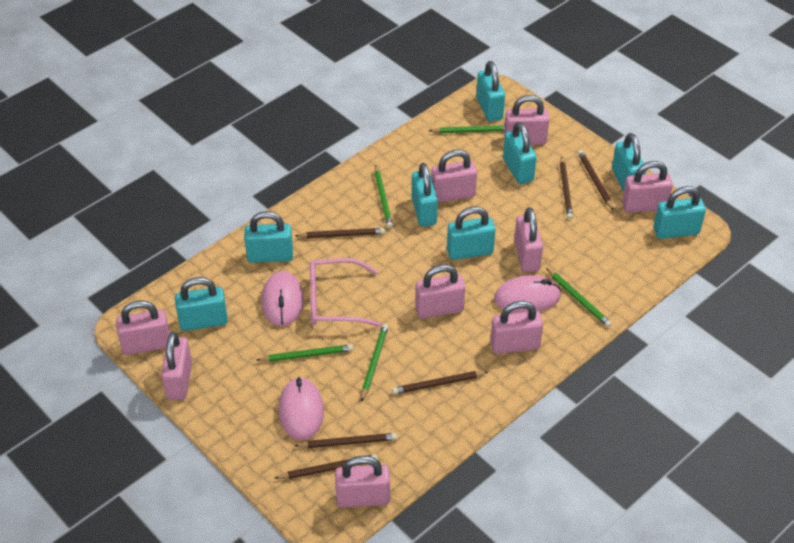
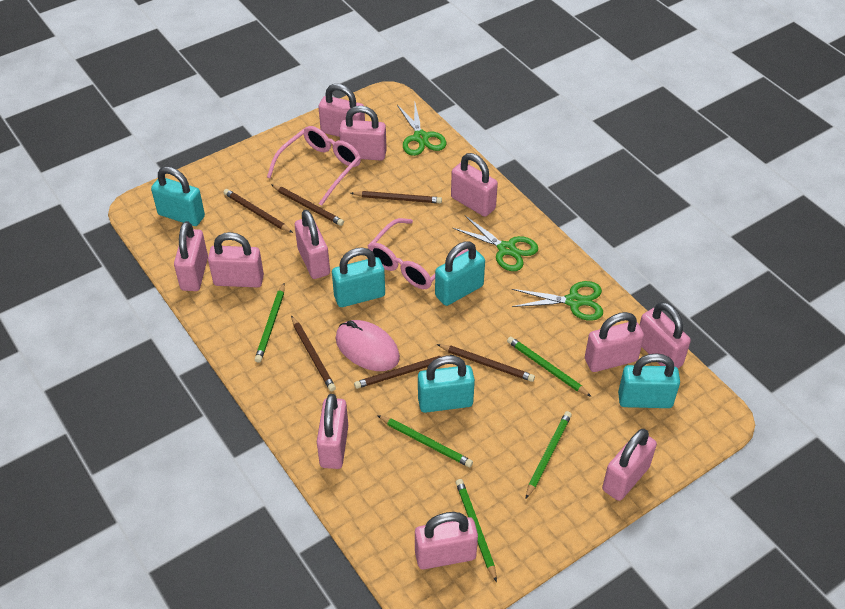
green scissors: none = 0 -> [397,103,446,156] [453,216,538,271] [512,281,603,321] = 3
pink glasses: [310,258,381,327] = 1 -> [267,126,361,206] [368,218,469,289] = 2
pink mouse: [261,271,304,326] [279,377,324,440] [494,275,561,313] = 3 -> [335,320,400,371] = 1
pink padlock: [116,300,170,355] [161,332,192,400] [335,456,390,508] [415,264,465,319] [431,150,477,203] [490,301,543,354] [504,95,549,145] [514,207,543,272] [622,161,673,213] = 9 -> [174,221,208,291] [208,232,264,287] [295,210,330,279] [317,394,348,469] [318,84,365,137] [339,106,387,161] [415,512,478,569] [451,153,498,217] [585,312,644,372] [602,429,657,501] [640,302,691,368] = 11
turquoise padlock: [175,277,228,331] [244,211,293,263] [412,163,438,227] [447,207,496,260] [476,61,505,122] [503,122,537,184] [612,133,646,192] [654,186,706,239] = 8 -> [151,166,205,226] [332,248,385,307] [418,356,475,413] [435,241,485,306] [618,353,680,408] = 5

